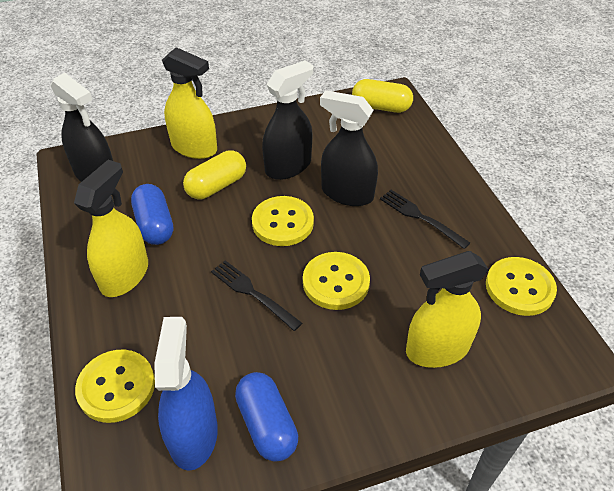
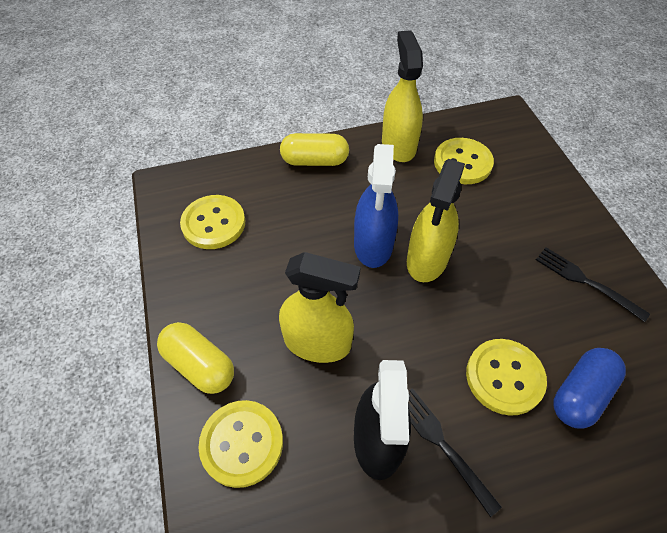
black spray bottle: [51,73,113,182] [262,60,313,180] [320,90,378,206] = 3 -> [354,360,411,480] = 1
blue capsule: [131,184,173,245] [235,372,298,462] = 2 -> [554,348,626,428] = 1

